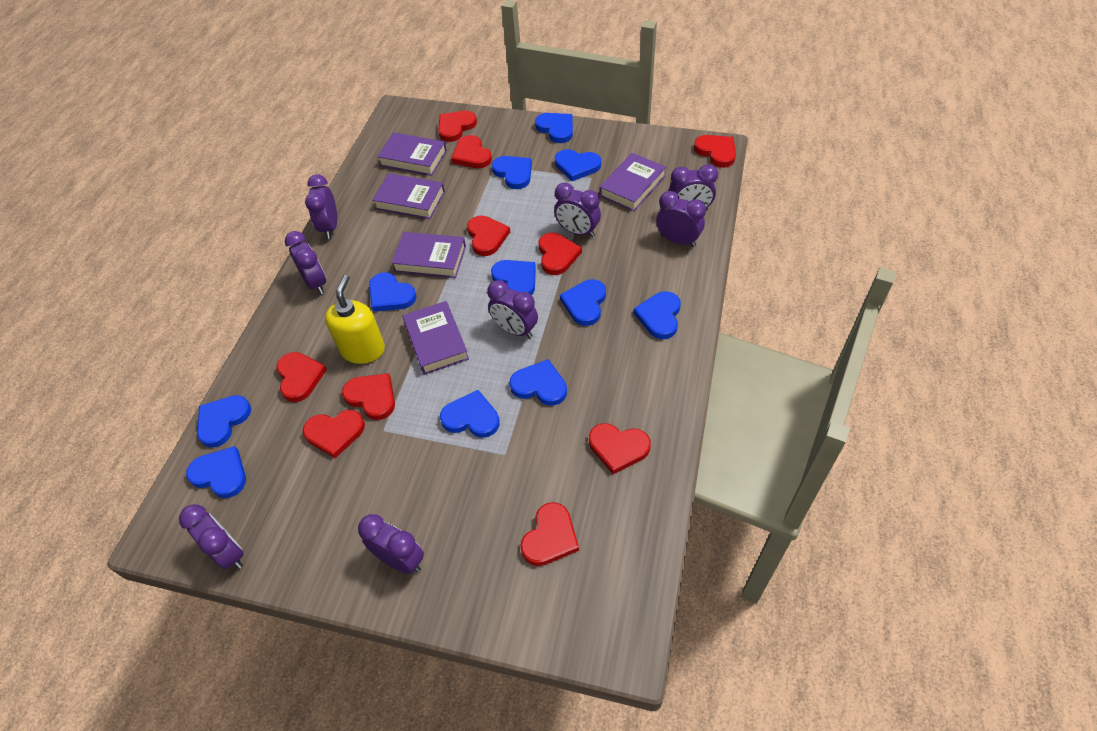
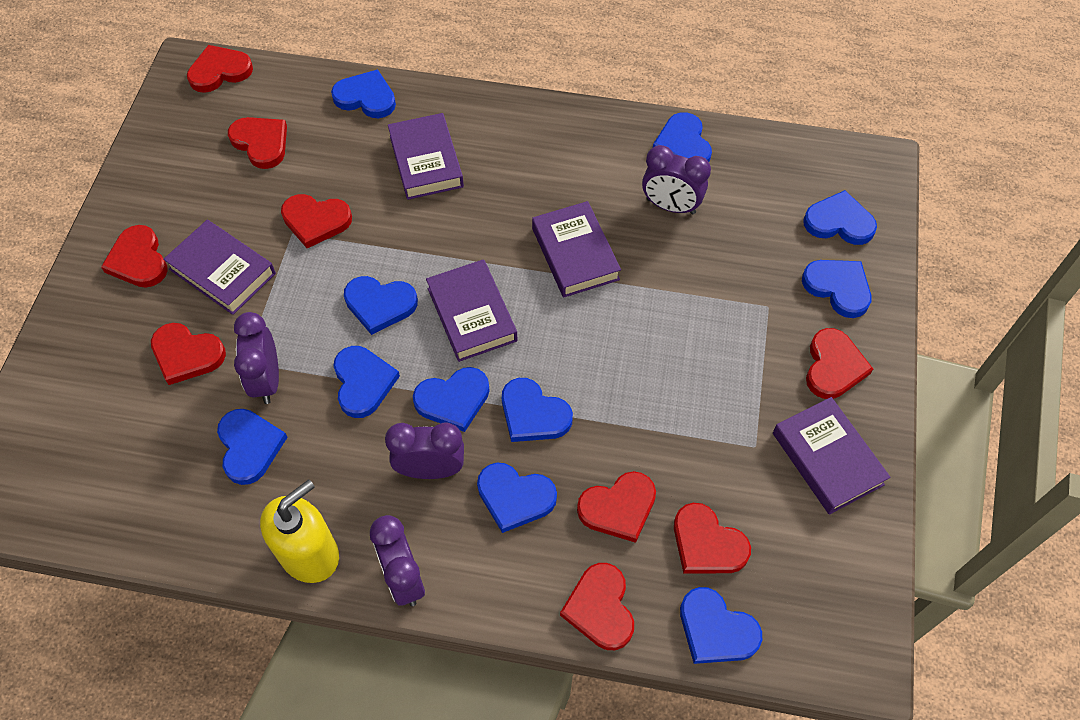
purple clock: [179,504,244,569] [285,231,326,294] [305,174,337,239] [358,514,424,574] [487,280,538,338] [554,183,601,237] [656,191,706,247] [669,164,718,211] = 8 -> [234,312,279,404] [370,515,425,606] [385,422,464,479] [642,145,711,214] = 4
red heart: [276,352,327,402] [303,410,365,458] [342,373,395,420] [438,111,477,142] [451,135,492,168] [467,216,510,256] [521,502,579,566] [538,232,582,275] [589,423,651,474] [694,135,736,168] = 10 -> [101,225,168,288] [151,323,226,385] [187,45,253,93] [228,117,287,169] [281,194,352,248] [560,563,634,650] [577,471,656,543] [674,503,751,573] [806,328,873,399] = 9

